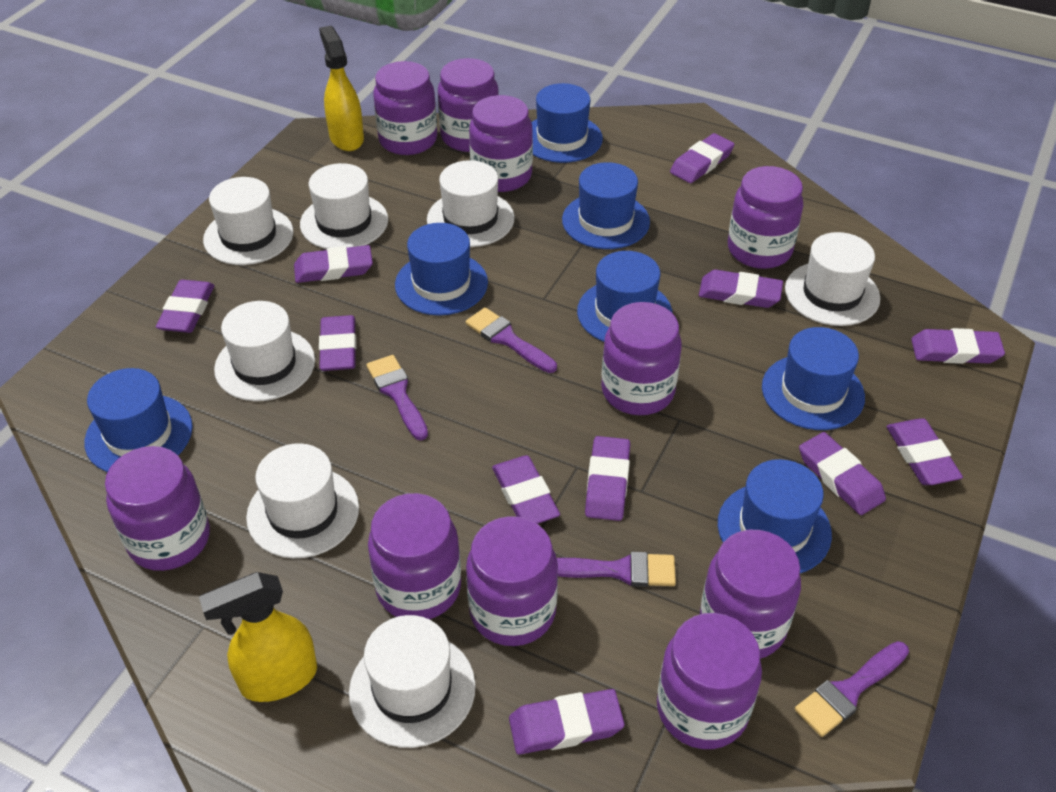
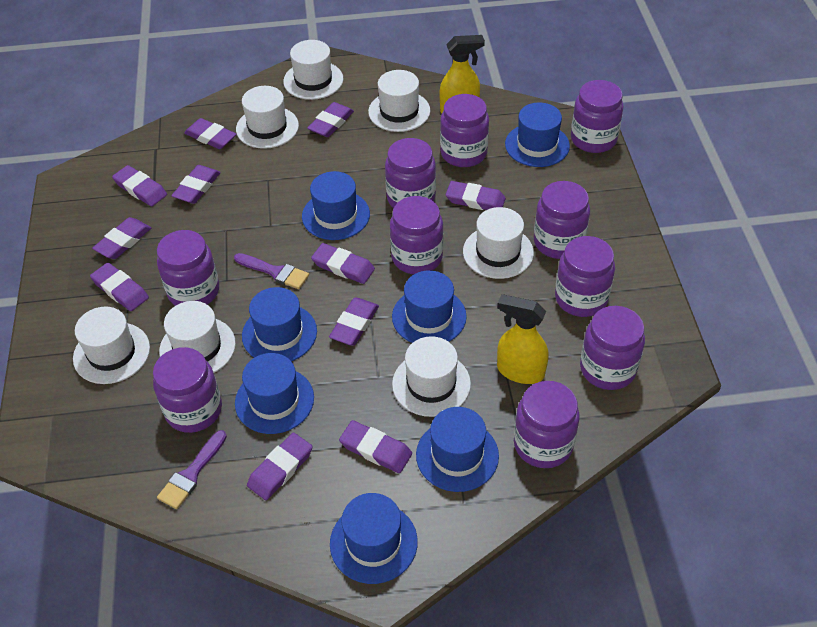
purple brush: [366,355,428,440] [466,307,557,373] [557,552,676,587] [795,641,909,737] = 4 -> [157,430,227,509] [234,253,309,289] = 2

